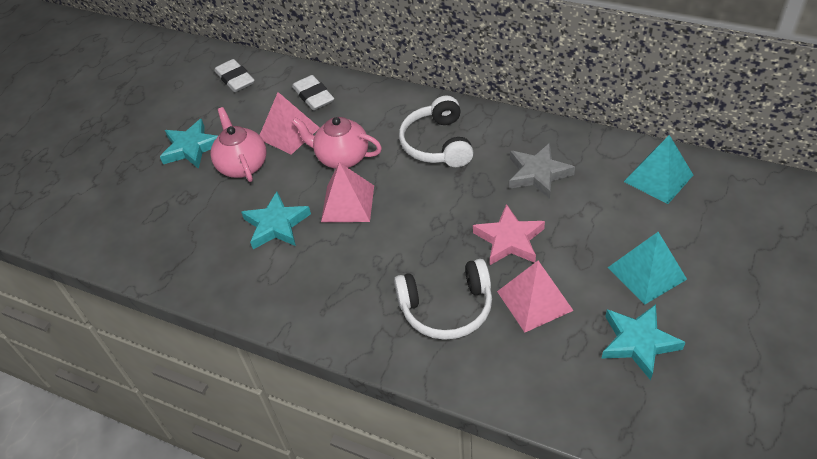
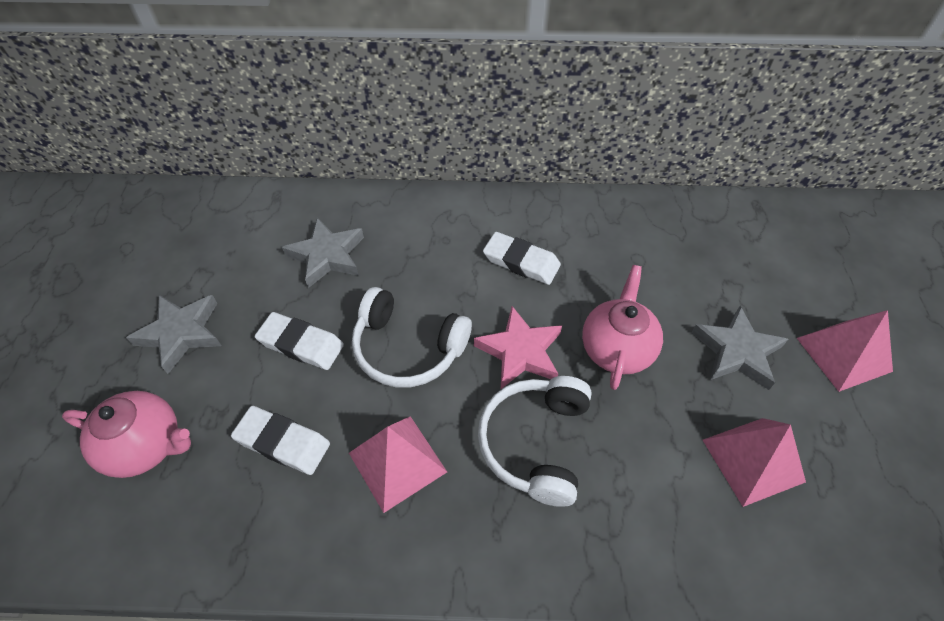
grey star: [509,143,575,199] = 1 -> [126,295,221,374] [282,218,364,288] [691,306,788,390] = 3
turquoise pyramid: [608,232,687,305] [624,135,693,204] = 2 -> none = 0
turquoise star: [160,119,218,169] [241,192,311,249] [601,304,686,380] = 3 -> none = 0
white eraser: [214,59,255,92] [292,75,334,110] = 2 -> [231,406,330,475] [255,312,344,370] [483,232,561,285] = 3

